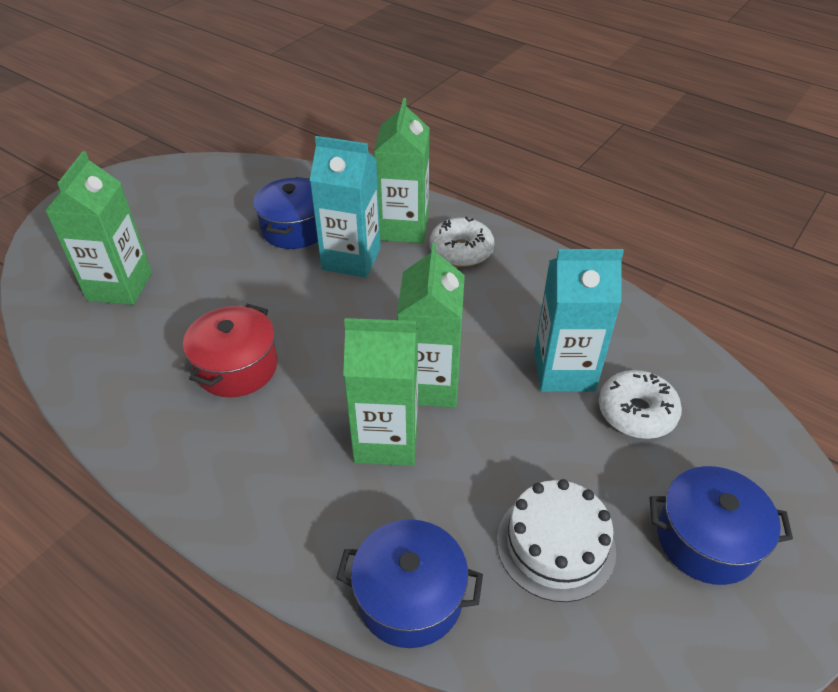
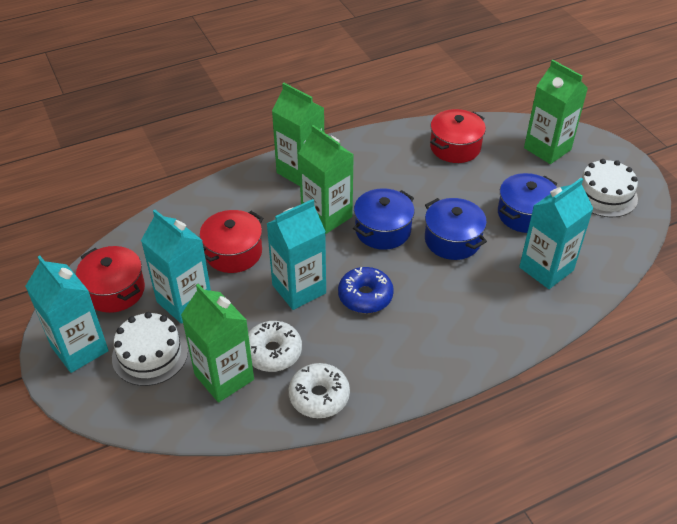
blue donut: none = 0 -> [338,267,394,313] = 1
red pot: [183,304,278,397] = 1 -> [76,246,145,313] [200,210,263,273] [430,109,486,163] = 3
turquoise carton: [310,136,381,278] [534,249,624,392] = 2 -> [25,256,109,373] [141,210,211,324] [266,199,326,310] [519,178,593,289] = 4
white cake: [497,479,616,602] = 1 -> [112,312,188,386] [578,159,638,217] = 2

